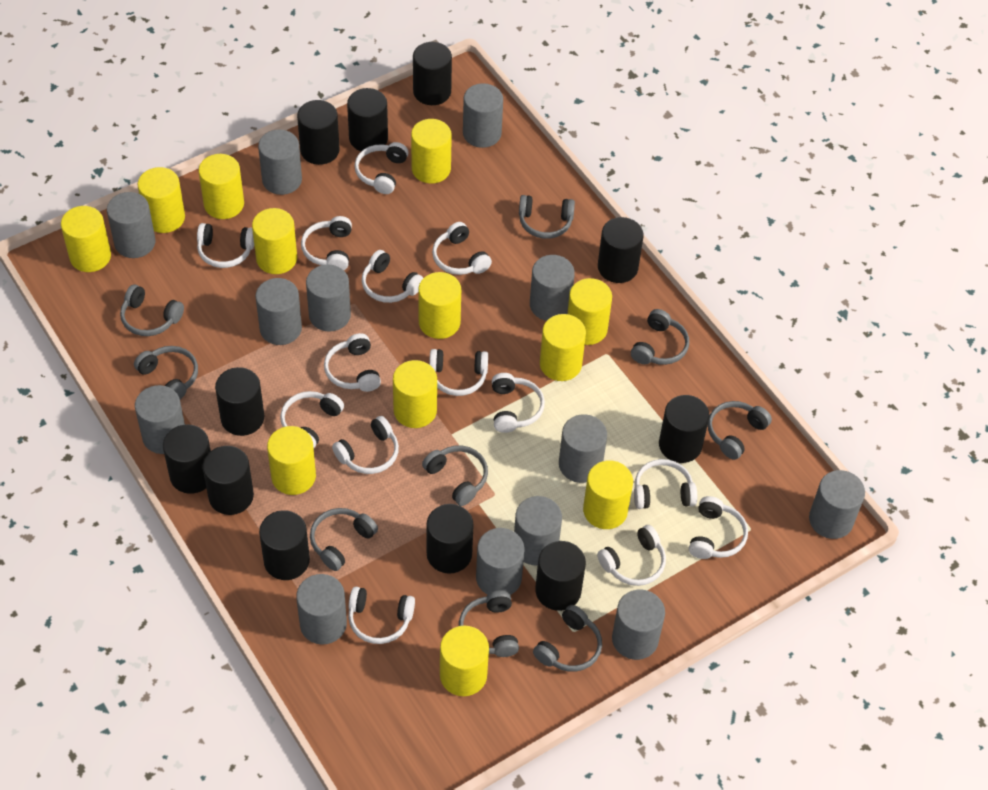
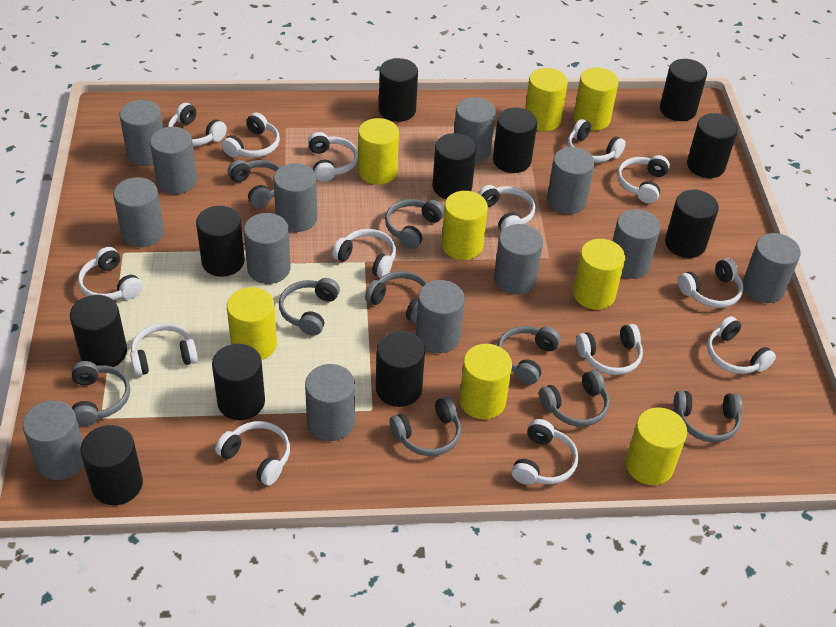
yellow cylinder: [61,206,111,272] [138,167,185,233] [198,154,244,219] [252,208,297,274] [267,426,316,495] [393,360,437,428] [411,119,452,184] [418,272,461,339] [440,625,489,696] [540,314,586,381] [567,278,612,345] [583,460,633,529] = 12 -> [227,287,277,360] [358,118,399,185] [442,191,488,260] [459,344,512,420] [525,68,568,131] [573,67,619,131] [573,239,625,310] [625,407,687,485] = 8

